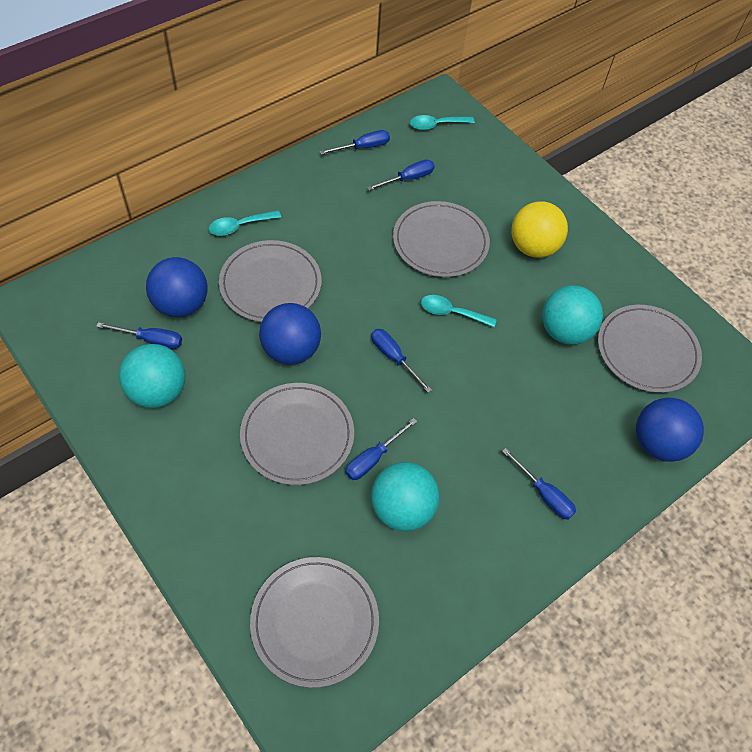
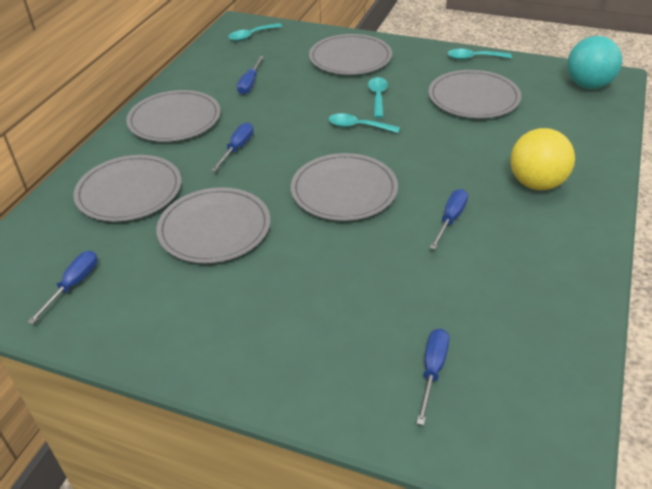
blue ball: [146,257,208,317] [259,303,321,365] [636,398,704,462] = 3 -> none = 0
blue screwdriver: [96,322,182,349] [320,130,390,155] [346,418,417,480] [367,159,435,191] [371,329,432,392] [502,448,576,520] = 6 -> [27,251,98,324] [211,122,254,172] [237,56,264,95] [416,328,449,425] [430,189,468,250] = 5
grey plate: [219,240,322,322] [240,383,354,485] [250,557,379,688] [393,201,490,277] [598,305,702,393] = 5 -> [73,155,182,222] [126,90,221,142] [156,187,270,263] [291,153,398,221] [309,34,392,75] [428,70,521,118] = 6
turquoise ball: [119,344,186,408] [371,462,440,531] [542,285,603,345] = 3 -> [567,36,622,89] = 1
turquoise spoon: [209,210,281,236] [410,115,475,130] [421,295,497,327] = 3 -> [228,23,283,41] [329,113,400,133] [368,77,388,118] [448,49,512,60] = 4

